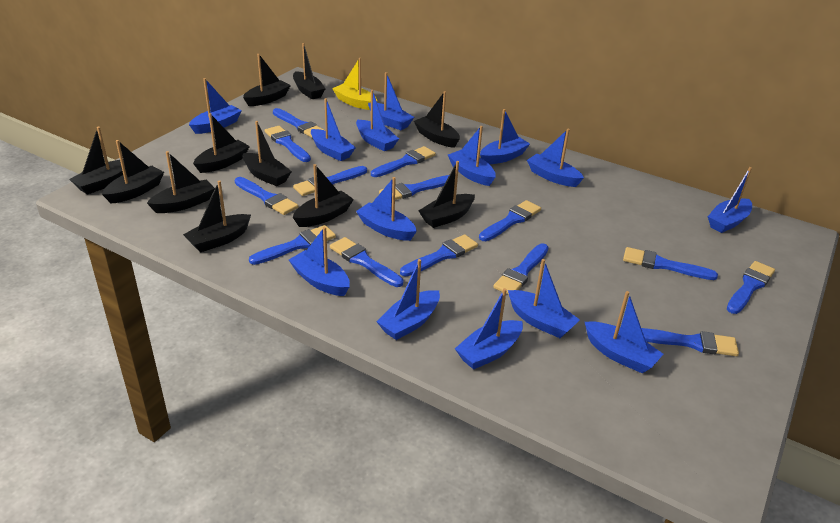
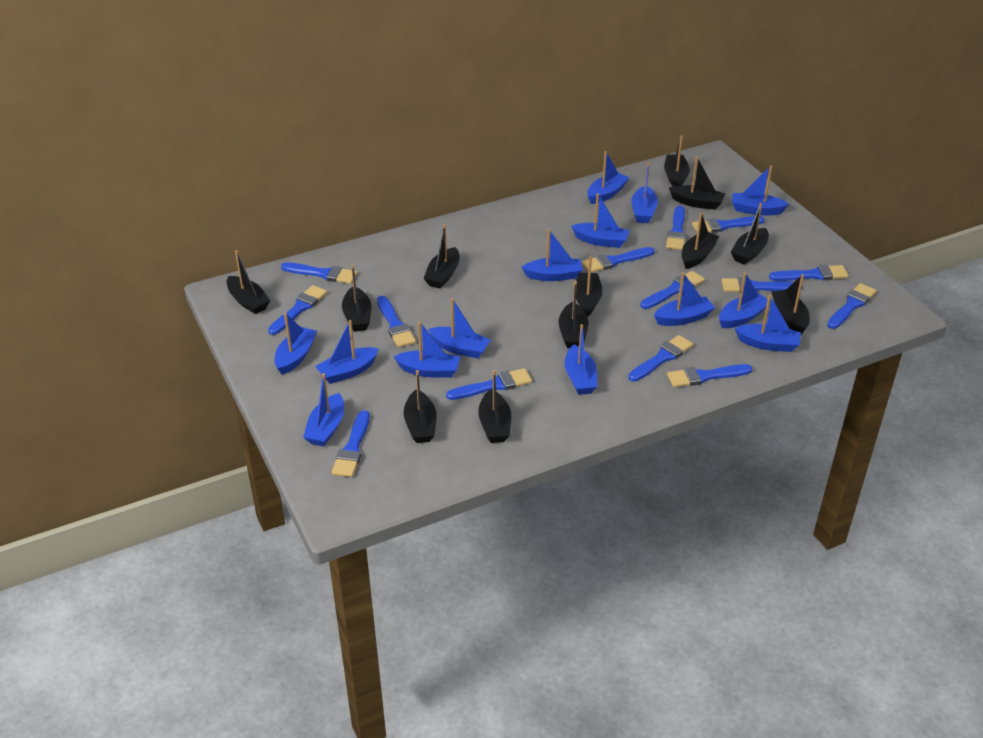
black boat: [69,127,126,195] [102,140,164,203] [147,151,215,213] [183,180,251,252] [193,113,250,173] [243,54,291,106] [243,121,292,186] [293,43,326,99] [293,164,354,227] [414,91,460,148] [419,161,475,228] = 11 -> [227,250,270,314] [342,264,372,332] [404,370,437,443] [424,224,459,289] [478,370,511,443] [559,281,589,348] [573,256,603,317] [664,136,690,186] [669,156,725,210] [682,212,719,269] [731,203,769,265] [772,274,810,335] = 12
yellow boat: [332,58,377,110] = 1 -> none = 0

